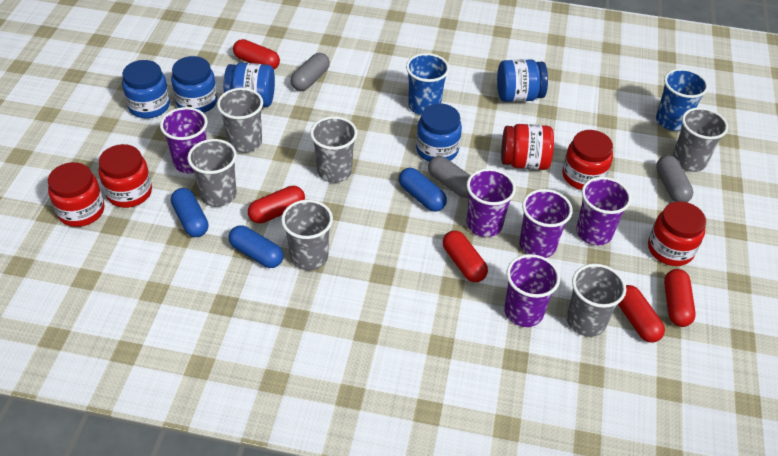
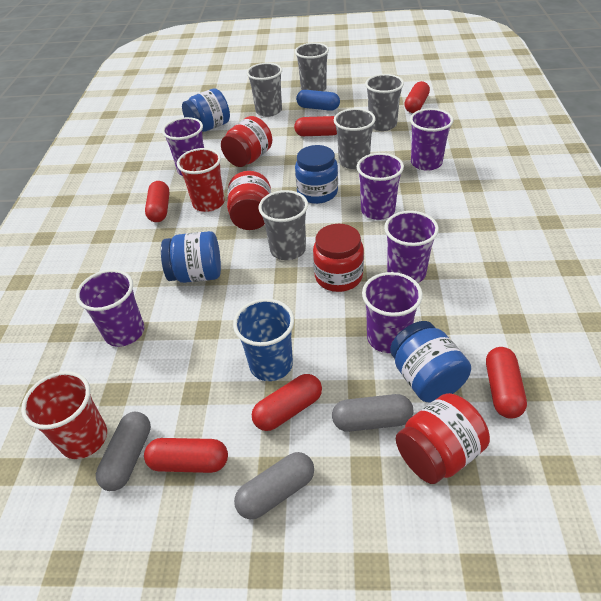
blue capsule: [171,188,208,237] [229,225,284,268] [399,168,447,212] = 3 -> [296,90,340,111] = 1
blue cup: [406,53,449,115] [656,69,708,131] = 2 -> [233,299,294,381] = 1
blue jar: [122,60,170,118] [171,56,218,113] [224,63,275,107] [416,103,462,162] [497,59,548,102] = 5 -> [161,231,221,283] [182,88,230,132] [295,145,338,204] [390,321,471,403] = 4
grey cup: [187,139,237,207] [217,88,263,153] [281,200,333,270] [310,116,357,183] [567,264,626,337] [673,107,728,172] = 6 -> [246,63,282,117] [258,190,308,260] [295,43,329,91] [334,108,376,169] [365,74,404,131] = 5
purple cup: [160,107,208,173] [466,168,516,237] [504,254,560,327] [520,189,573,258] [576,177,631,245] = 5 -> [76,269,144,347] [162,117,204,176] [357,153,404,220] [362,272,423,353] [384,211,439,283] [410,108,453,171] = 6
red capsule: [233,39,280,69] [248,186,305,223] [443,231,488,282] [618,285,665,343] [664,269,696,327] = 5 -> [144,438,228,473] [145,181,170,222] [252,374,322,431] [294,116,337,136] [404,81,430,113] [486,347,527,419] = 6
red cup: none = 0 -> [21,371,107,459] [177,148,225,212] = 2
red jar: [48,162,104,227] [99,144,152,208] [501,124,554,170] [562,130,613,190] [648,201,706,266] = 5 -> [221,116,272,167] [227,171,271,230] [313,224,364,292] [396,393,490,484] = 4

